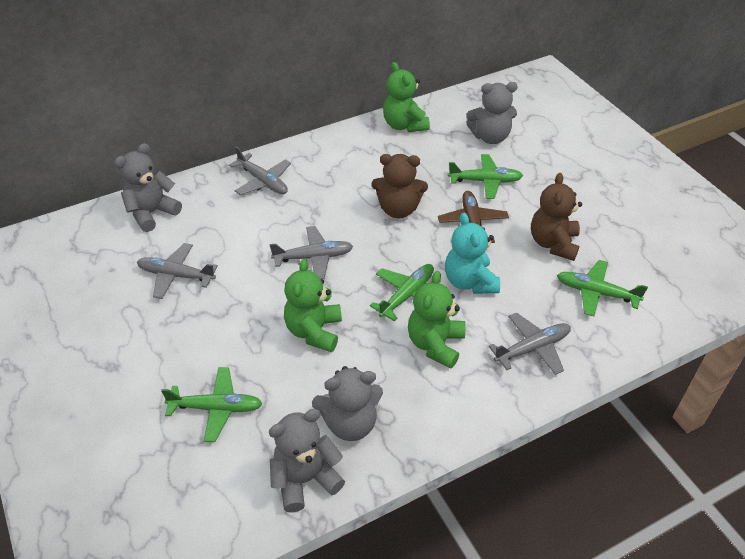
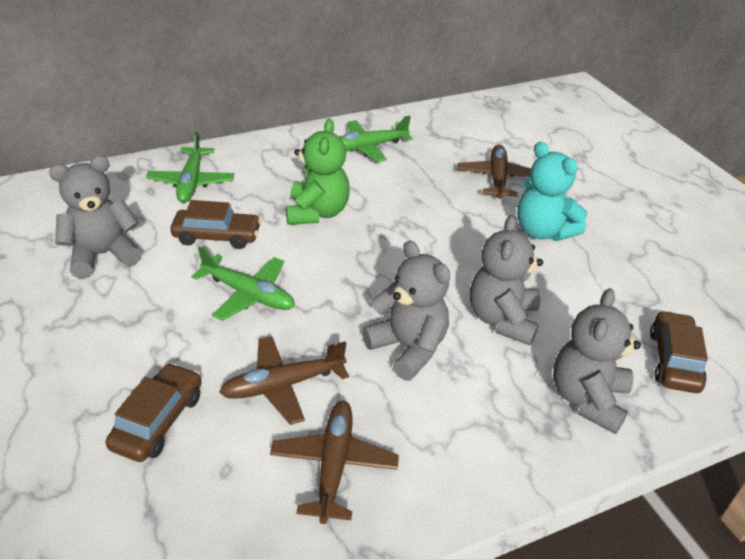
brown car: none = 0 -> [106,363,202,462] [170,200,261,249] [650,311,708,393] = 3
brown plane: [438,191,509,243] = 1 -> [219,336,349,425] [270,401,399,524] [458,145,531,199] = 3
brown teddy bear: [371,154,428,218] [531,173,582,261] = 2 -> none = 0
green plane: [161,367,263,442] [370,264,434,321] [448,154,523,199] [557,260,648,316] = 4 -> [146,131,234,203] [191,247,295,321] [339,116,413,162] = 3
green teddy bear: [284,258,342,352] [383,62,430,132] [408,271,466,369] = 3 -> [286,119,350,225] = 1
grey plane: [137,243,218,299] [229,146,291,195] [269,226,353,279] [489,313,571,375] = 4 -> none = 0

